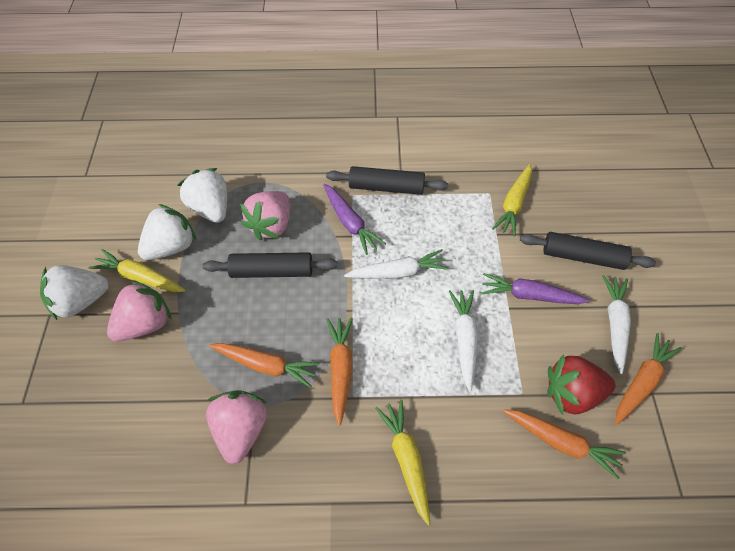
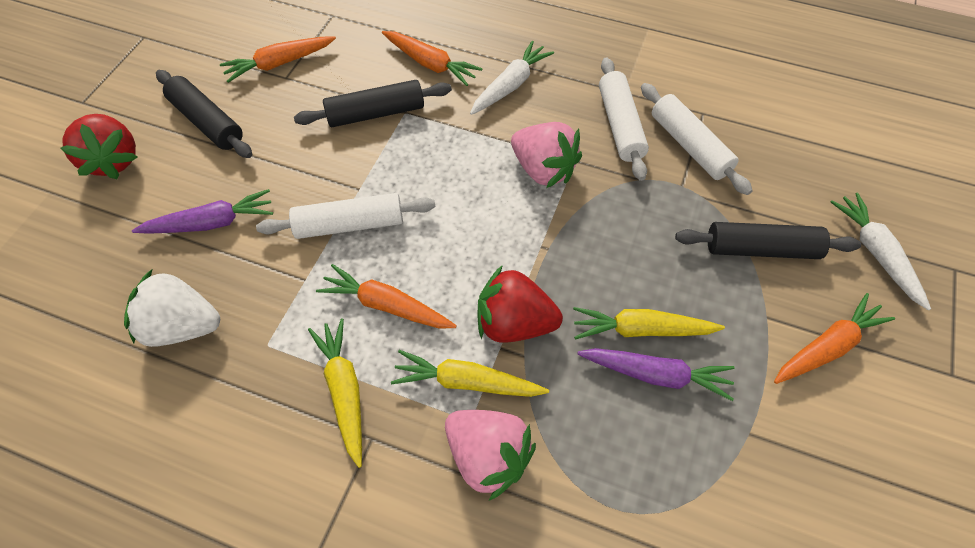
pink strawberry: [107,280,172,342] [206,390,267,464] [240,191,290,241] = 3 -> [445,410,536,501] [511,122,582,188] = 2
red strawberry: [547,354,616,415] = 1 -> [61,114,137,179] [478,265,563,343] = 2
white carrot: [344,249,449,279] [449,290,478,392] [602,275,631,374] = 3 -> [470,41,554,115] [830,192,931,310] = 2
white rolling pin: none = 0 -> [256,193,435,239] [599,57,649,181] [641,83,753,195] = 3
white strawberry: [40,265,109,320] [138,204,196,260] [177,168,227,223] = 3 -> [124,269,220,347] = 1

